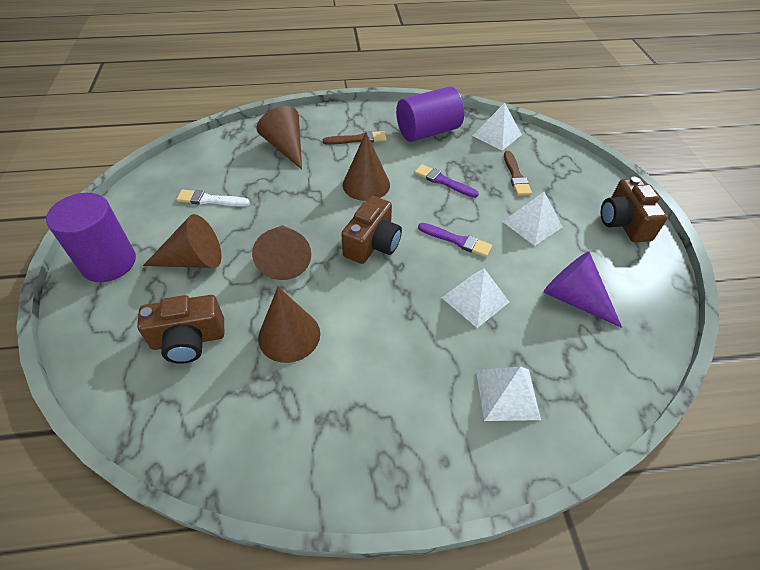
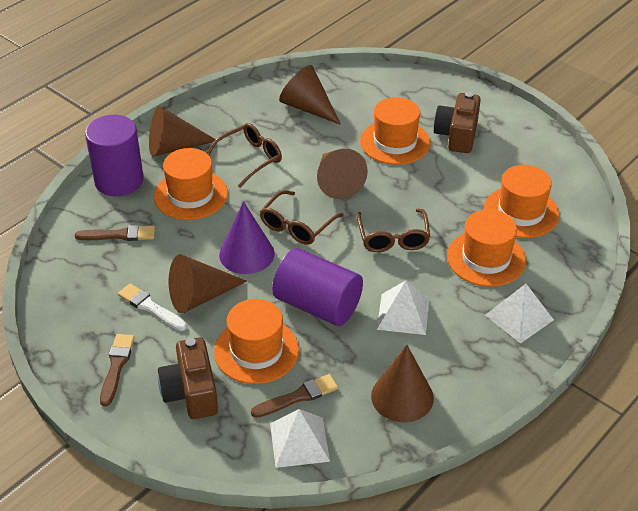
brown brush: [323,131,387,145] [504,151,532,196] = 2 -> [75,225,155,241] [100,334,135,406] [251,374,338,418] = 3
brown camera: [137,295,224,364] [341,196,402,264] [601,177,668,242] = 3 -> [158,337,218,419] [434,92,481,153] = 2
brown glasses: none = 0 -> [207,123,282,188] [260,190,344,245] [357,209,430,252] = 3
orange hat: none = 0 -> [154,148,228,220] [214,299,299,384] [360,97,431,165] [447,209,526,287] [484,165,559,238] = 5
purple brush: [414,164,479,198] [418,223,492,257] = 2 -> none = 0
white pyramid: [442,268,509,328] [473,103,522,151] [476,366,541,421] [503,192,562,246] = 4 -> [270,409,330,468] [377,280,429,335] [485,284,554,344] = 3

